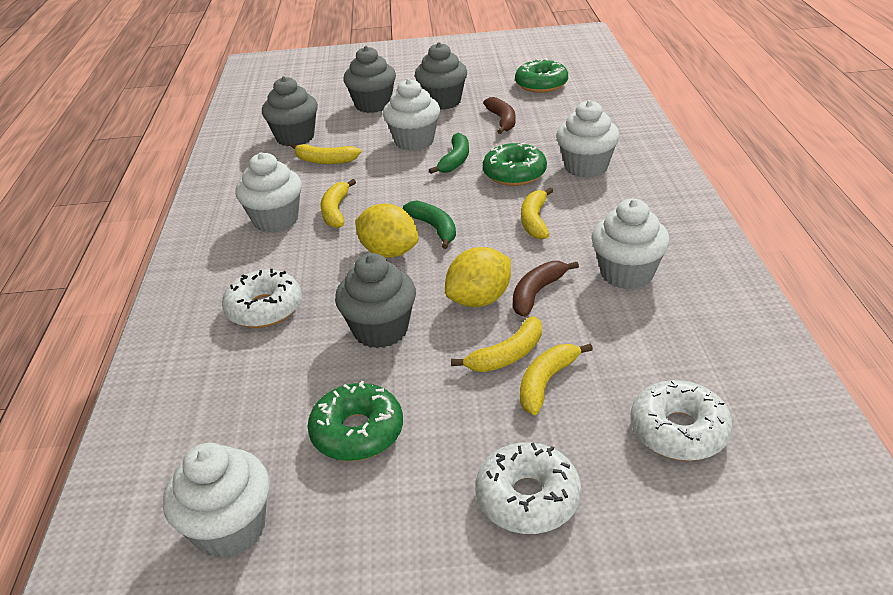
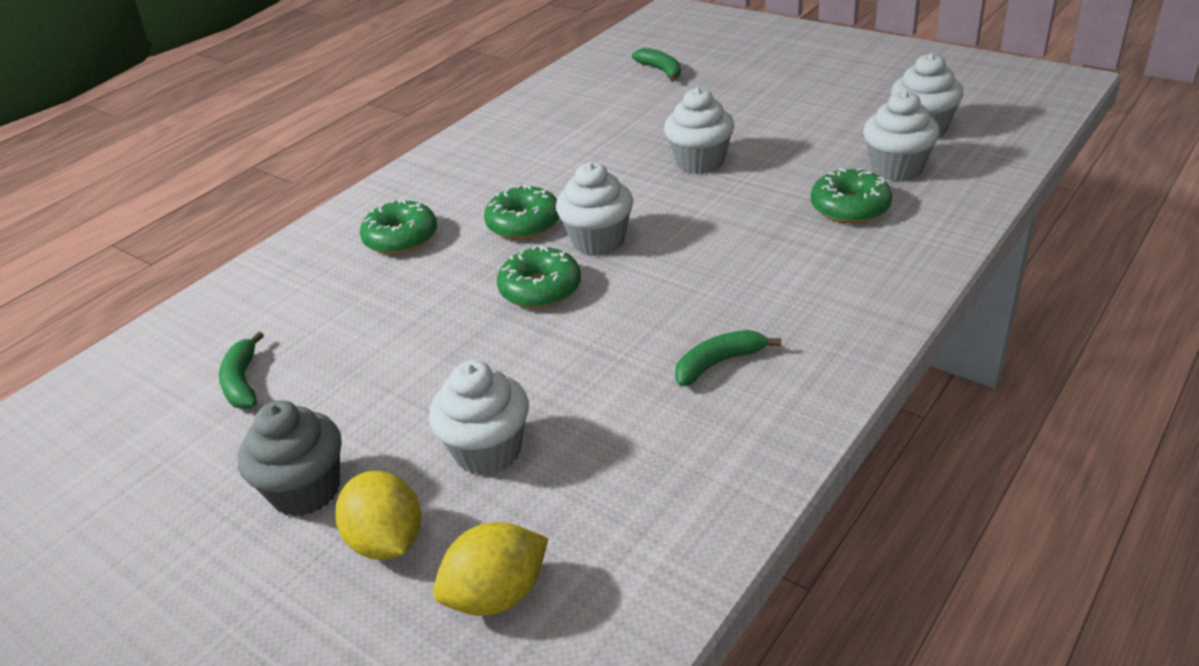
brown banana: [483,97,515,134] [513,261,579,317] = 2 -> none = 0
green banana: [403,201,456,249] [429,133,469,174] = 2 -> [219,331,264,409] [632,48,681,82] [675,330,781,387] = 3
green donut: [308,381,403,461] [483,143,547,186] [515,58,568,93] = 3 -> [360,199,437,254] [484,185,559,240] [497,245,581,308] [811,168,892,223] = 4
grey cupcake: [262,76,318,146] [335,253,416,348] [343,46,396,113] [415,42,467,110] = 4 -> [237,400,341,517] = 1
white donut: [222,269,302,328] [475,442,582,534] [630,380,733,461] = 3 -> none = 0
yellow banana: [291,143,361,164] [320,179,356,228] [451,316,542,372] [520,344,593,415] [521,187,553,239] = 5 -> none = 0

